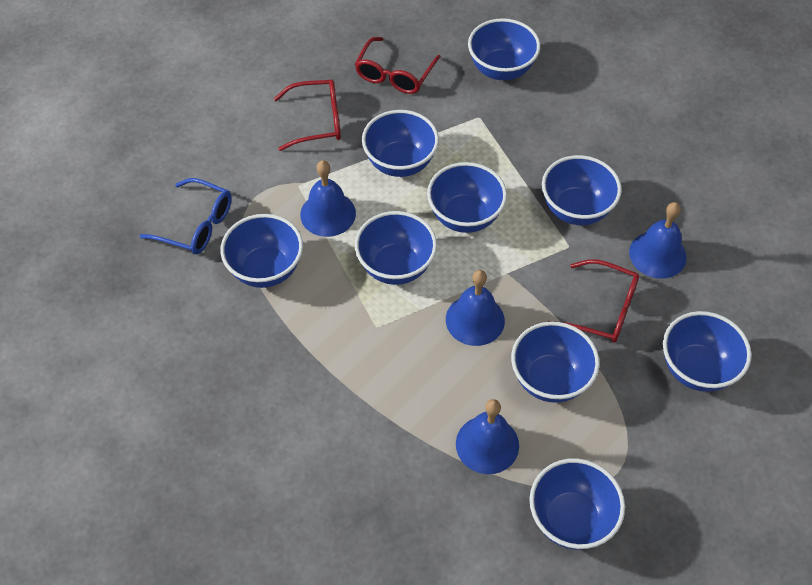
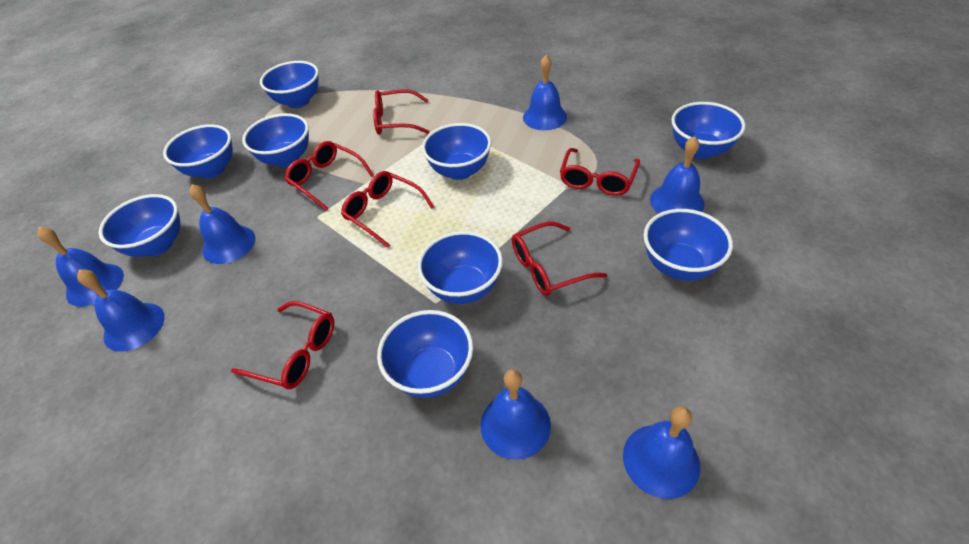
blue bell: [300,160,356,237] [446,270,505,346] [456,399,519,474] [629,202,687,279] = 4 -> [37,227,124,307] [77,270,165,352] [189,184,255,264] [480,369,551,460] [523,55,567,130] [623,406,700,499] [650,136,705,214] = 7
blue glasses: [140,178,232,254] = 1 -> none = 0
red glasses: [274,79,341,151] [355,37,441,94] [548,259,639,343] = 3 -> [231,301,334,389] [285,141,374,211] [341,171,434,248] [373,89,430,135] [512,222,607,296] [560,148,640,196] = 6

